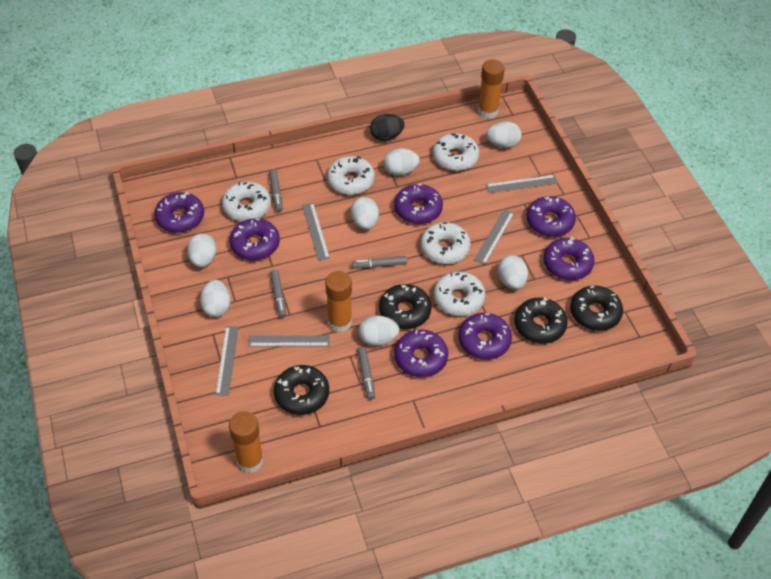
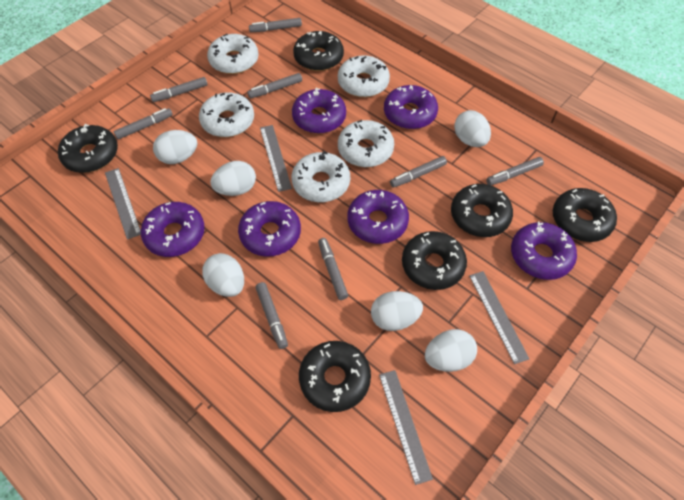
black donut: [274,365,329,415] [379,284,432,329] [514,297,568,344] [570,286,623,331] = 4 -> [58,124,118,173] [293,31,344,71] [299,341,371,412] [402,231,467,290] [451,184,513,237] [553,188,617,242] = 6
black egg: [370,114,405,141] = 1 -> none = 0
grey marker: [269,170,283,212] [270,270,286,318] [352,256,407,269] [357,347,375,400] = 4 -> [114,108,173,139] [150,77,208,102] [247,73,302,98] [249,18,302,32] [255,282,288,349] [318,238,348,300] [390,156,447,188] [486,157,544,185] = 8
grey ruler: [215,326,239,396] [248,335,330,347] [302,203,330,261] [474,209,514,264] [486,175,558,193] = 5 -> [105,168,141,240] [260,125,292,192] [379,370,433,485] [469,271,529,364] = 4
orange glue stick: [229,411,264,473] [325,271,352,332] [478,59,505,119] = 3 -> none = 0
purple donut: [154,192,204,233] [229,218,280,260] [394,184,443,224] [394,329,448,377] [458,313,512,360] [527,196,576,237] [543,237,595,280] = 7 -> [141,202,205,257] [238,201,301,257] [292,88,346,134] [347,190,409,244] [384,85,438,129] [511,222,577,280] = 6
white egg: [187,233,217,268] [200,280,230,317] [351,197,379,230] [359,316,400,346] [384,148,420,176] [486,122,522,148] [498,255,528,290] = 7 -> [153,130,198,164] [202,253,244,297] [210,161,256,196] [371,291,423,331] [425,329,477,372] [454,110,491,147] = 6

